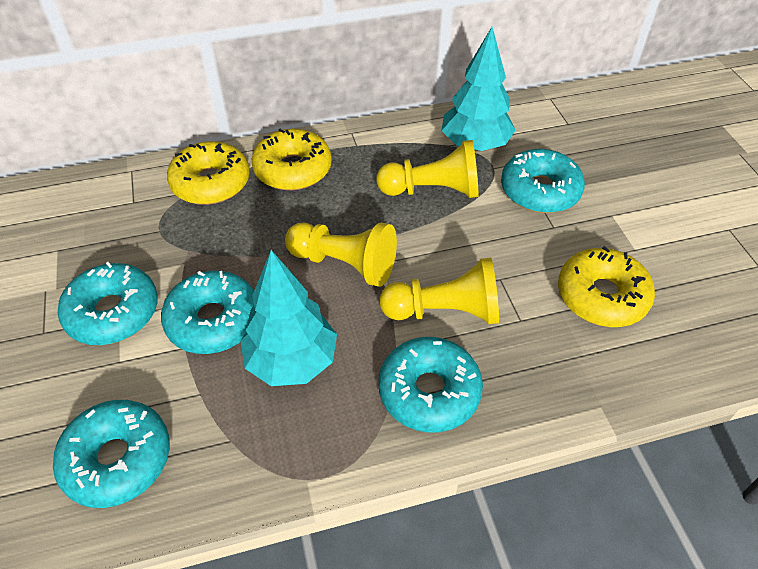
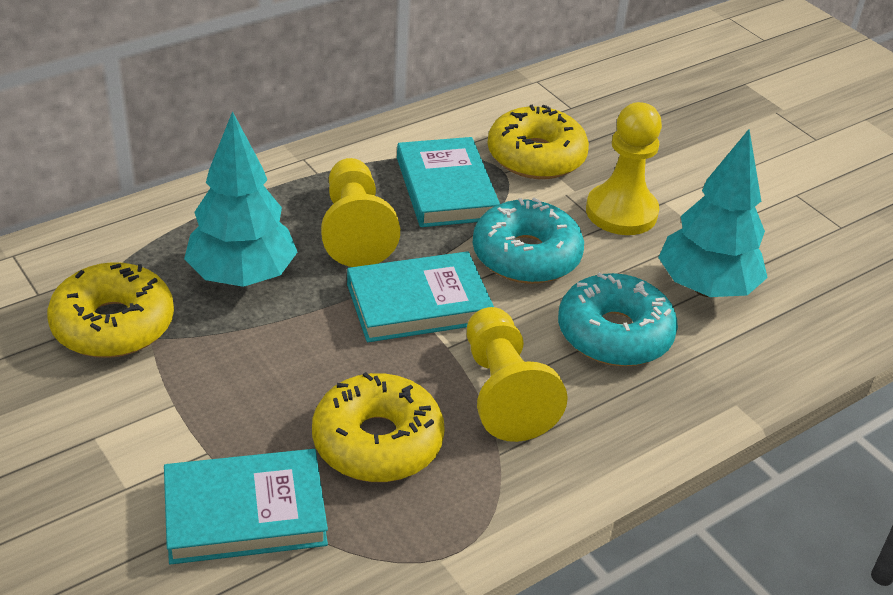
turquoise book: none = 0 -> [164,449,328,565] [347,251,494,342] [397,137,500,227] = 3
turquoise donut: [53,400,170,508] [58,262,158,345] [161,271,254,354] [379,337,483,433] [501,149,585,213] = 5 -> [473,198,584,284] [558,273,678,366] = 2

